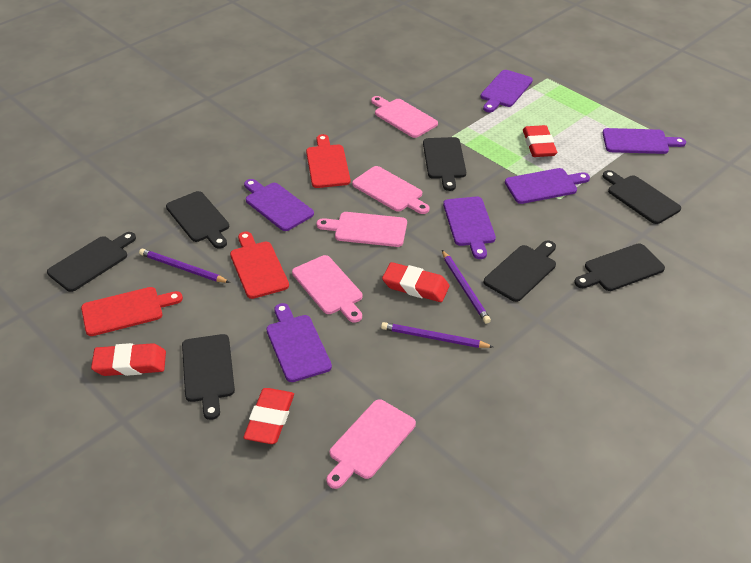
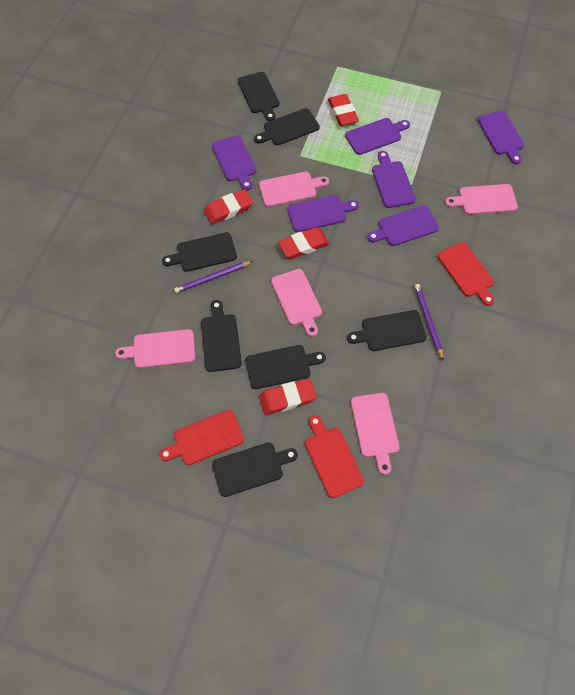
purple pencil: [139,249,230,283] [381,322,493,348] [442,250,491,324] = 3 -> [174,261,253,293] [414,284,443,360] = 2

